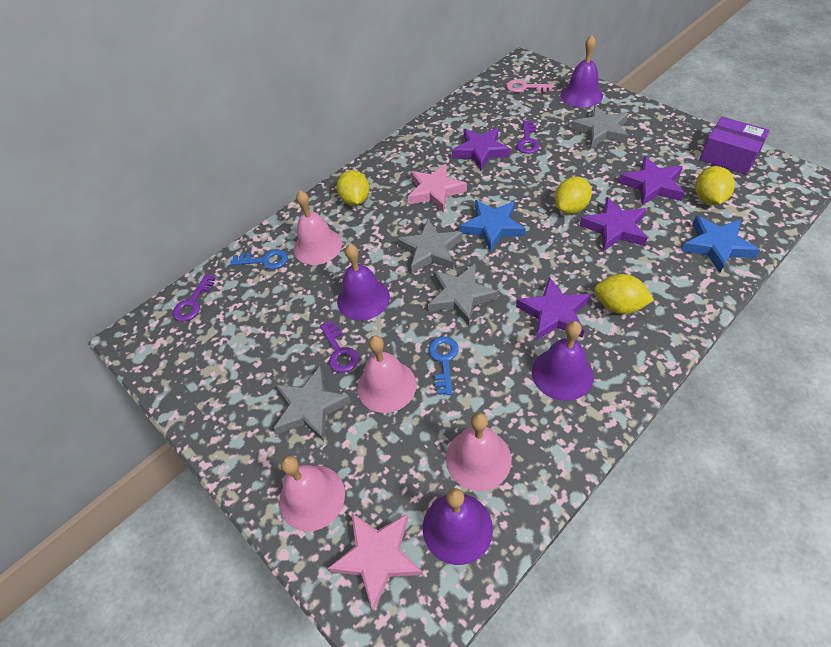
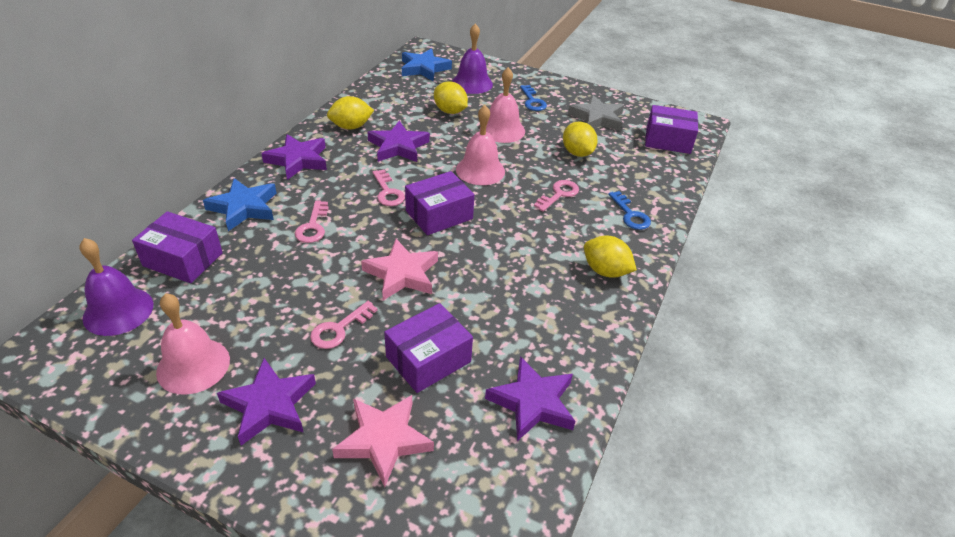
grey star: [273,367,351,441] [397,219,462,273] [428,264,498,325] [571,105,629,148] = 4 -> [568,95,624,131] = 1
pink bell: [279,456,345,531] [294,191,342,265] [357,335,416,413] [446,413,512,491] = 4 -> [156,293,230,394] [456,105,505,185] [480,67,525,143] = 3
pink key: [506,79,554,92] = 1 -> [295,200,329,243] [310,301,378,349] [373,170,405,206] [534,180,579,212] = 4
purple bell: [337,244,390,320] [423,488,493,565] [532,321,594,401] [561,35,603,108] = 4 -> [80,238,153,336] [452,23,493,94] = 2
purple box: [699,117,770,175] = 1 -> [132,211,223,283] [384,303,473,393] [405,171,474,235] [645,105,698,154] = 4
purple key: [173,274,216,321] [320,321,359,373] [517,121,540,154] = 3 -> none = 0

